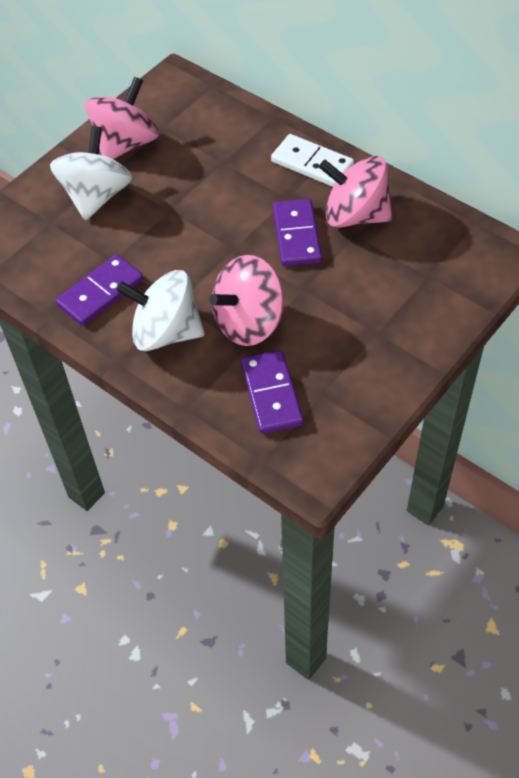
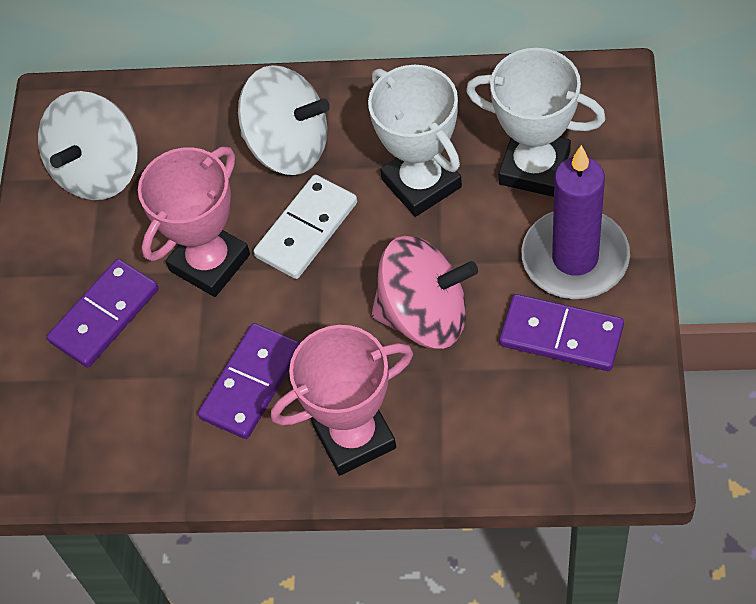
pink spinning top: [85,77,159,159] [209,255,284,346] [319,156,392,228] = 3 -> [371,236,478,349] = 1
pink trophy: none = 0 -> [138,147,250,297] [271,325,413,475] = 2
purple candle: none = 0 -> [521,145,630,299] = 1
white trophy: none = 0 -> [368,65,462,217] [466,48,606,197] = 2

